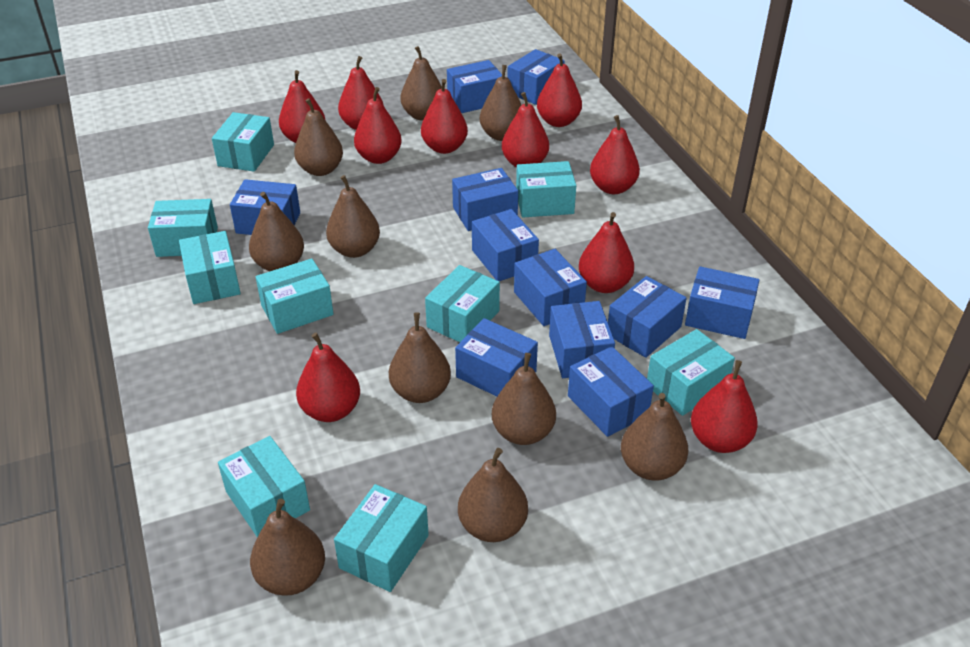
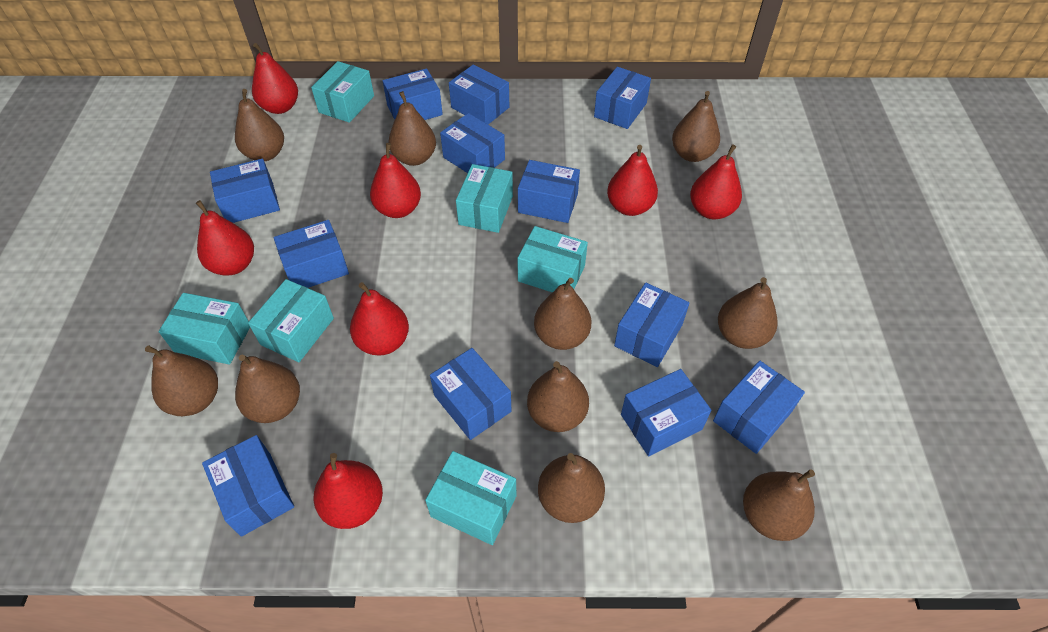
blue box: [230,179,300,235] [447,60,502,113] [452,168,518,231] [455,318,538,396] [472,209,539,281] [507,49,565,105] [514,249,587,326] [549,301,615,378] [568,346,654,437] [608,276,687,358] [685,266,759,339] = 11 -> [202,435,294,537] [210,159,280,223] [274,220,349,288] [383,68,443,120] [430,348,511,440] [440,113,505,173] [449,65,509,124] [518,160,580,223] [594,67,651,129] [614,283,690,367] [621,369,711,457] [713,361,805,454] = 12
red pear: [279,70,326,143] [296,333,360,422] [338,56,383,130] [354,87,402,164] [421,79,468,154] [502,92,549,167] [537,54,582,127] [579,212,634,293] [590,115,640,194] [691,360,758,453] = 10 -> [196,200,254,275] [252,43,298,114] [313,453,383,529] [350,282,409,356] [370,143,421,218] [607,145,658,216] [690,144,742,219] = 7
turquoise box: [148,199,218,257] [179,231,241,304] [212,112,274,172] [218,436,310,538] [256,258,334,334] [334,484,429,592] [425,265,500,342] [516,161,576,218] [647,329,735,416] = 9 -> [158,293,250,364] [248,279,334,362] [311,61,374,123] [425,451,517,545] [456,164,513,233] [518,226,588,293] = 6

